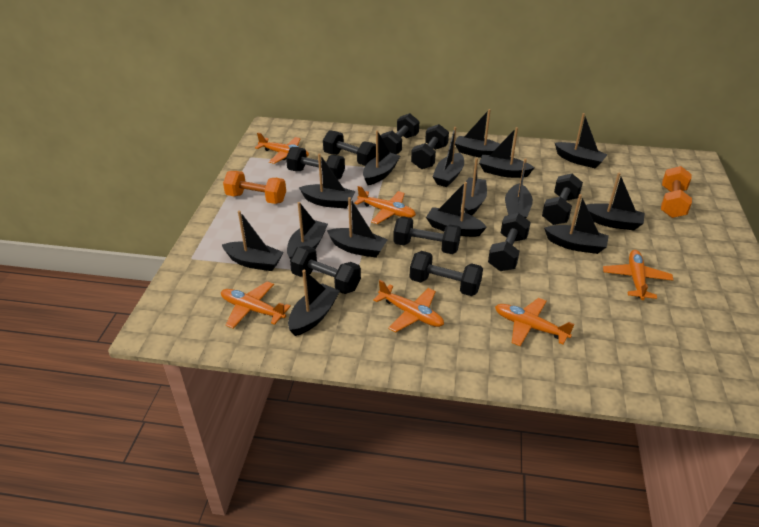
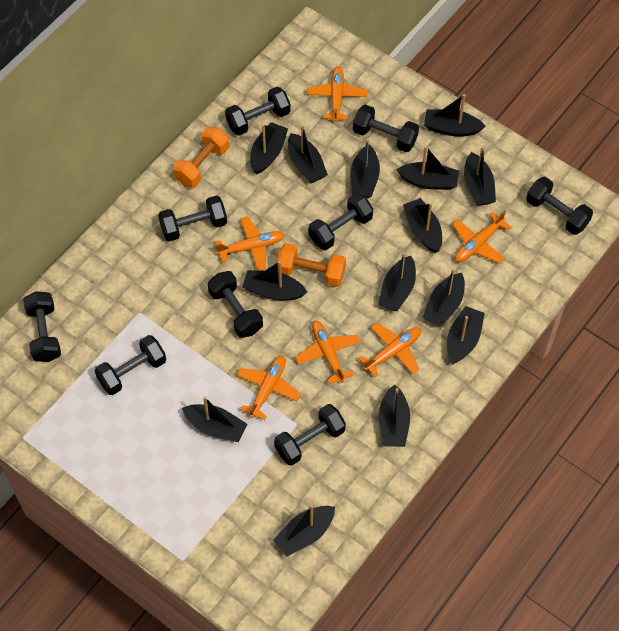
black boat: [222,211,284,271] [287,202,328,259] [288,270,340,336] [299,153,356,209] [327,197,388,258] [363,130,400,185] [426,182,487,237] [433,127,464,187] [455,109,500,158] [462,158,487,216] [479,127,534,178] [505,158,533,218] [544,194,609,254] [555,113,608,168] [586,173,645,230] = 15 -> [182,396,248,442] [242,261,307,300] [250,122,288,175] [273,505,335,557] [288,125,328,183] [350,138,380,198] [378,252,416,311] [378,384,410,447] [396,146,459,190] [403,198,442,253] [423,269,465,327] [424,94,486,137] [447,306,485,364] [464,146,496,206] = 14

